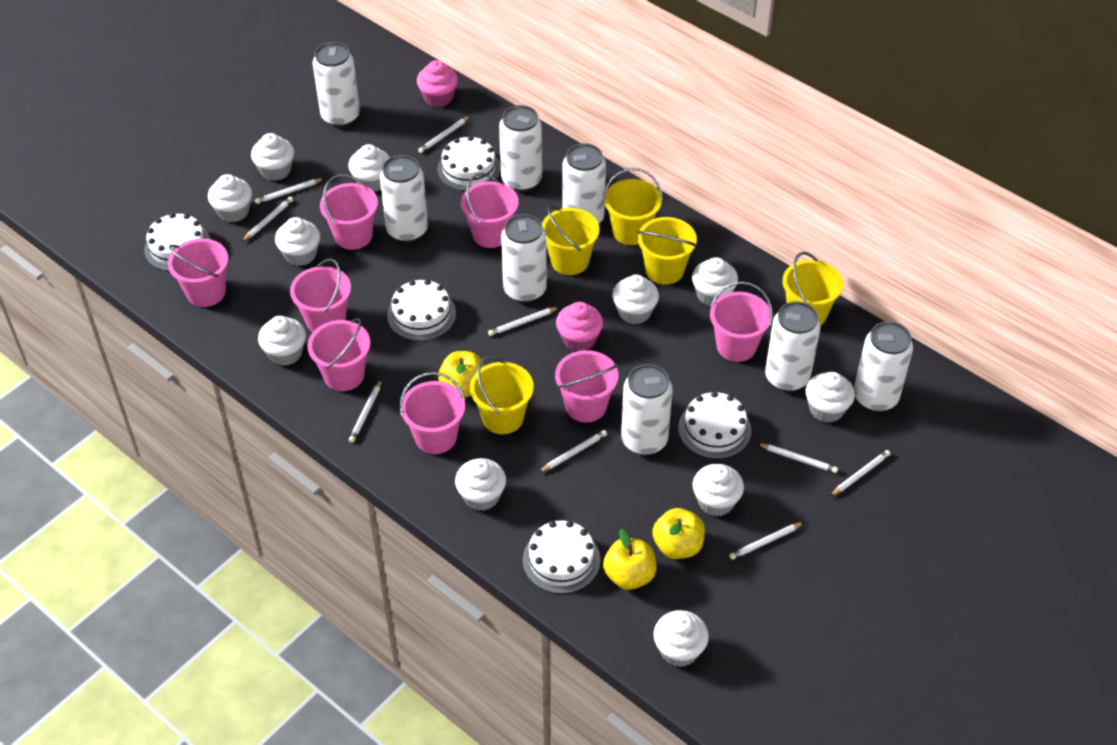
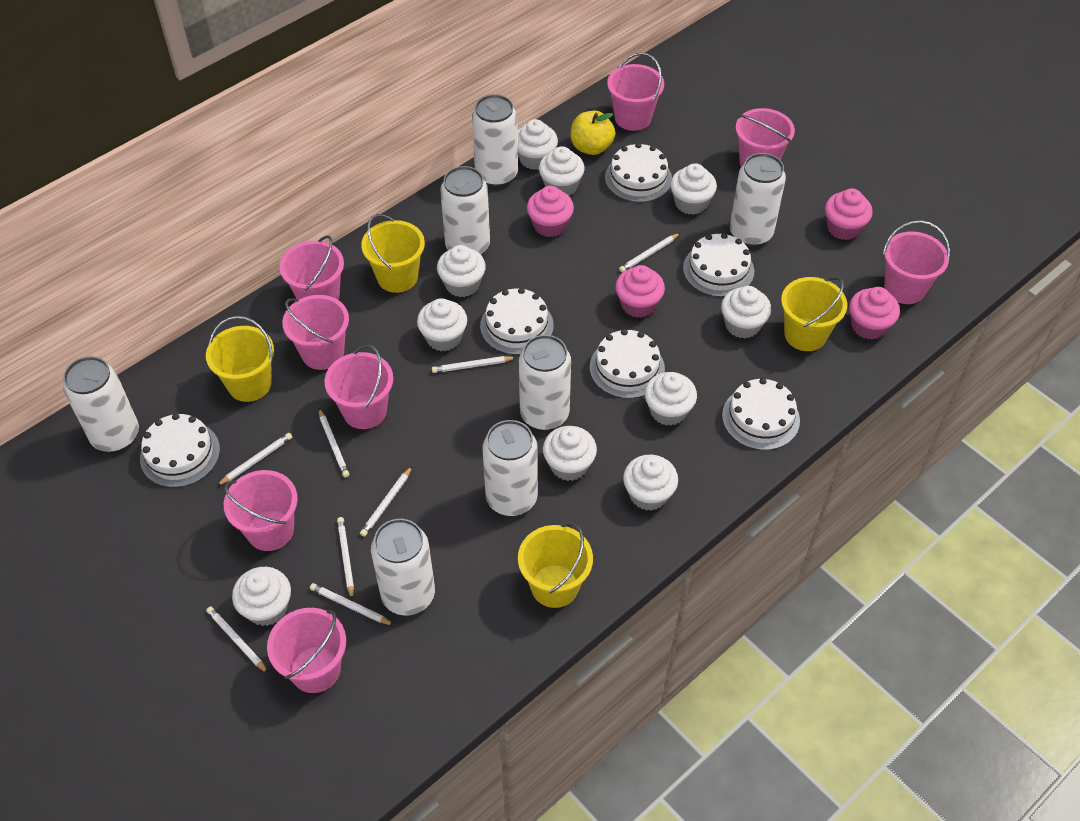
pink cupcake: [417,60,458,107] [556,302,603,351] = 2 -> [527,186,574,237] [615,265,665,318] [825,188,873,240] [849,287,900,340] = 4
white cake: [144,213,211,271] [387,279,456,341] [437,136,501,191] [523,520,600,594] [678,391,751,459] = 5 -> [140,413,220,488] [480,288,554,355] [590,329,665,399] [605,143,672,202] [683,233,754,297] [722,378,800,450] = 6
white can: [313,42,360,127] [380,155,428,243] [499,105,542,192] [501,214,547,303] [562,143,606,224] [621,364,673,455] [765,301,821,392] [854,321,913,412] = 8 -> [63,356,139,452] [371,519,435,615] [440,166,490,255] [472,94,518,187] [483,420,538,516] [519,335,571,430] [730,153,786,246] = 7
white cupcake: [208,174,252,222] [251,133,294,181] [258,316,306,366] [275,217,320,266] [348,144,390,192] [455,458,506,511] [612,275,659,324] [653,610,709,667] [692,257,738,306] [693,464,744,516] [806,372,855,423] = 11 -> [232,567,291,626] [417,298,467,351] [437,245,486,297] [517,119,558,170] [539,146,585,196] [543,426,597,481] [623,455,678,511] [645,372,697,426] [670,163,717,215] [721,286,771,339] = 10
white pencil: [242,197,293,242] [255,178,324,204] [349,379,382,443] [418,116,470,153] [488,307,559,336] [538,430,607,473] [729,522,804,560] [757,443,838,473] [830,450,891,496] = 9 -> [206,607,268,673] [217,433,292,486] [310,583,394,625] [319,409,349,478] [337,517,354,600] [360,466,412,537] [432,356,517,373] [619,233,680,272] = 8
yellow apple: [438,351,485,397] [603,529,656,590] [652,508,705,559] = 3 -> [571,111,615,155] = 1
yellow bucket: [470,356,534,434] [542,206,600,275] [603,168,663,245] [637,217,697,285] [782,252,843,325] = 5 -> [206,316,274,402] [361,214,425,293] [518,523,593,608] [781,277,847,351] = 4

